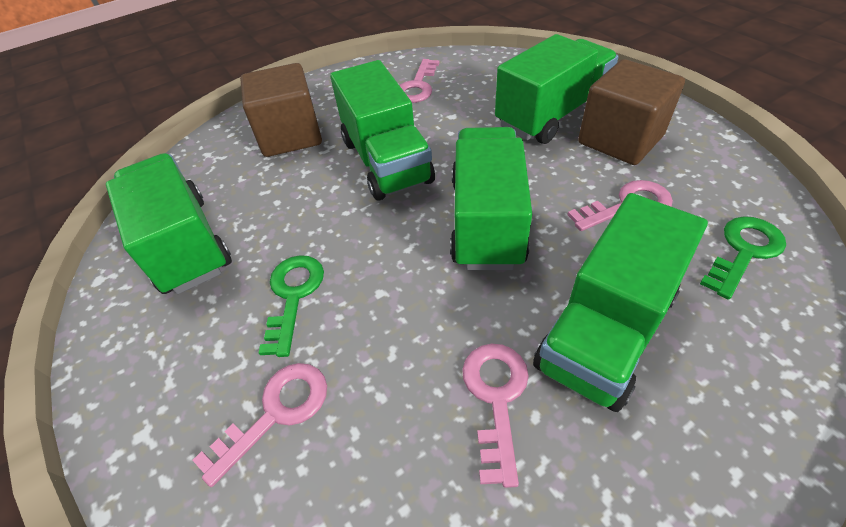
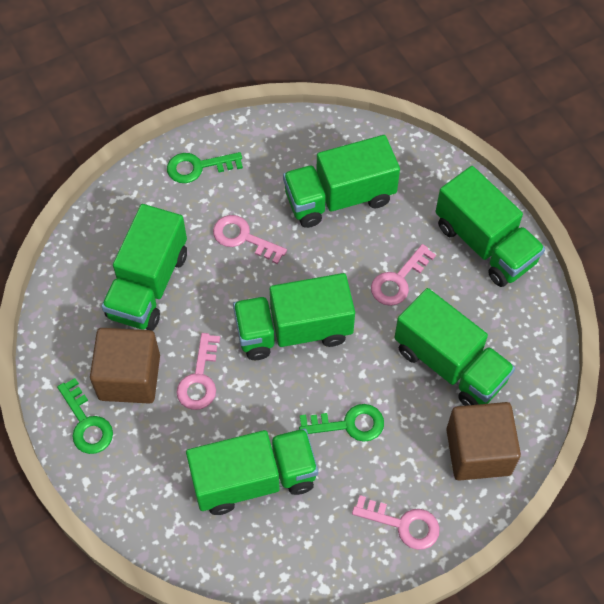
green key: [258,255,324,357] [700,216,786,300] = 2 -> [57,378,113,454] [167,152,243,183] [299,404,384,442] = 3
green truck: [106,153,232,294] [330,60,435,201] [450,127,532,270] [495,34,618,144] [533,193,708,412] = 5 -> [101,204,187,331] [186,428,318,515] [233,273,355,360] [283,135,400,228] [394,288,515,406] [436,166,545,287] = 6

